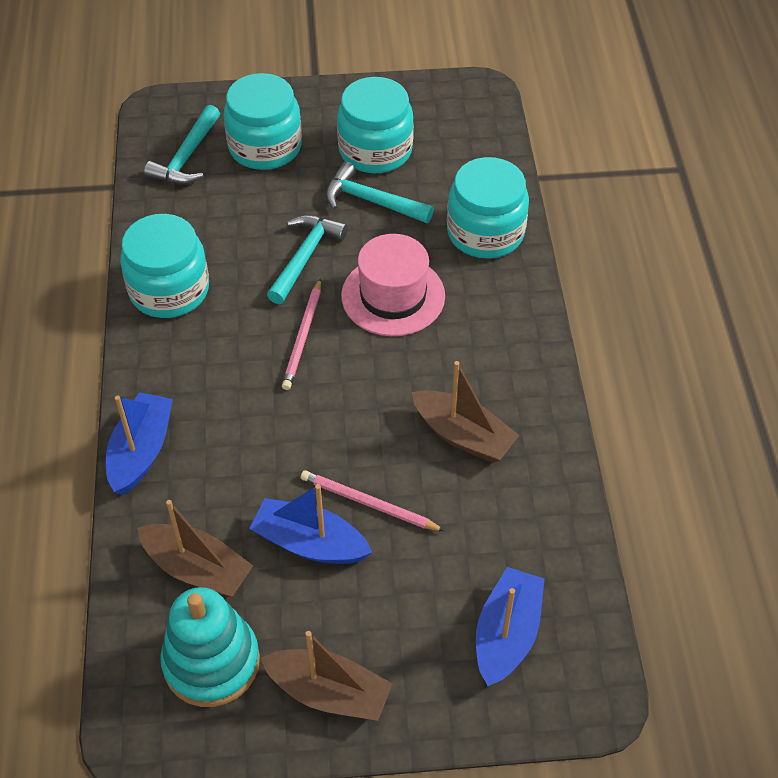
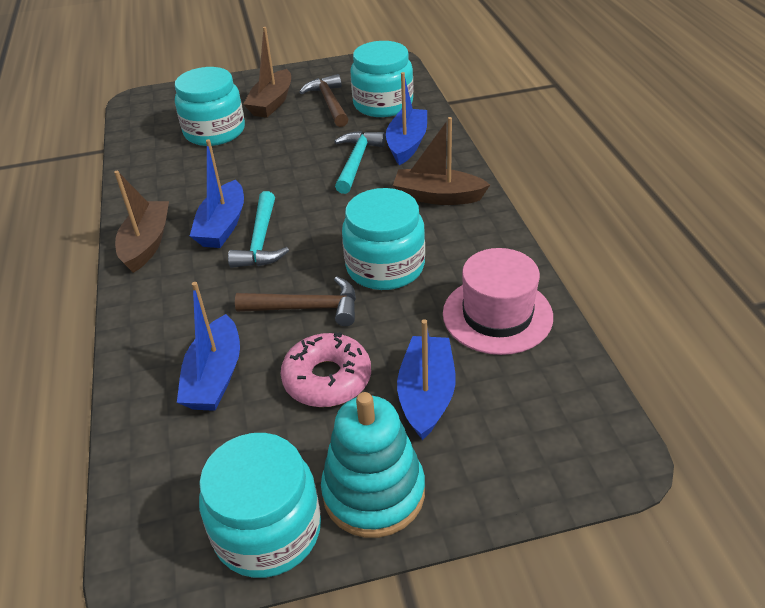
blue boat: [106,392,173,495] [249,484,372,564] [476,567,544,686] = 3 -> [177,282,240,411] [190,139,244,248] [386,72,427,165] [397,319,456,440] = 4
brown hammer: none = 0 -> [235,276,356,326] [299,74,348,127] = 2
pink donut: none = 0 -> [280,332,371,407] = 1
pink pencil: [282,278,321,390] [301,470,445,531] = 2 -> none = 0
turquoise hammer: [144,105,220,185] [267,215,348,304] [325,162,434,223] = 3 -> [228,191,289,268] [335,131,385,194] = 2

